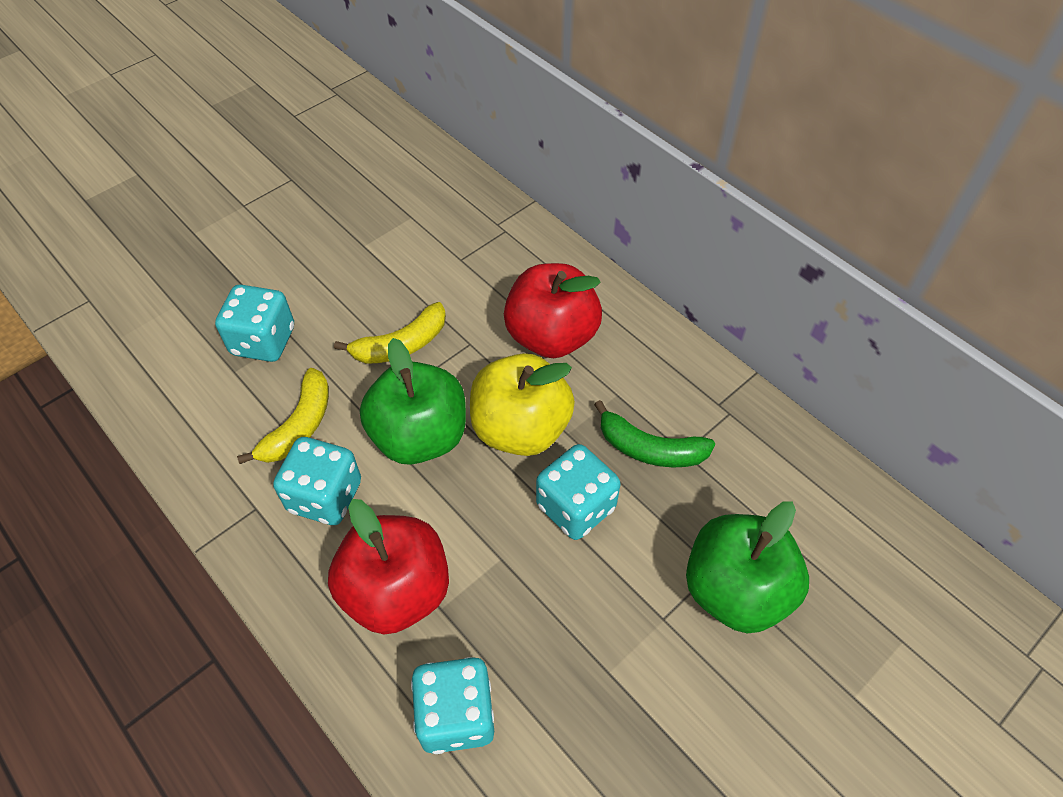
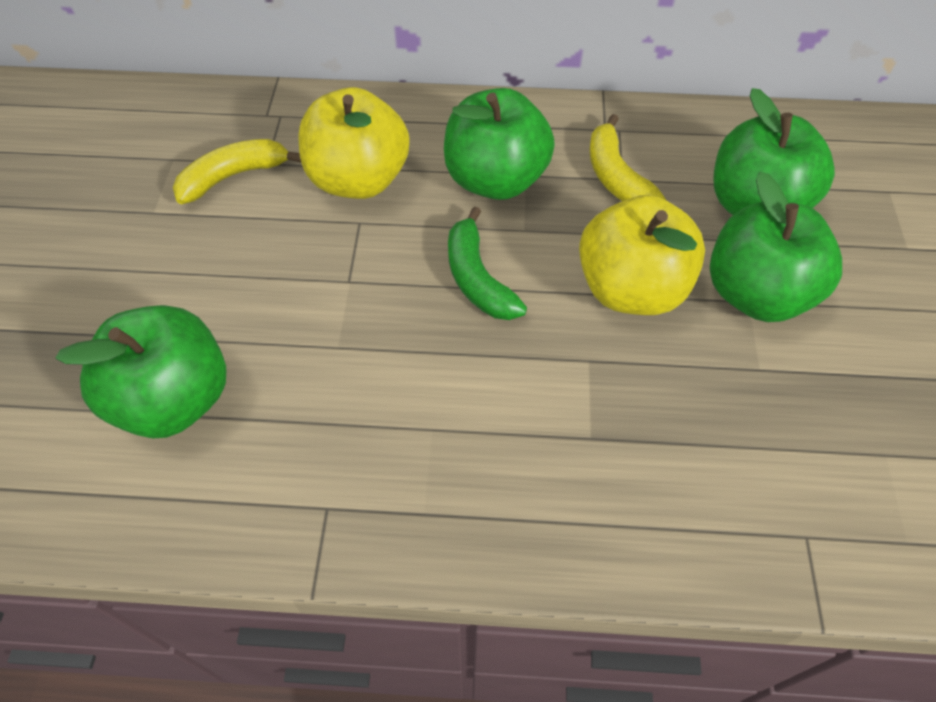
green apple: [360,338,466,465] [686,501,809,633] = 2 -> [56,305,226,438] [444,88,555,200] [710,172,842,322] [714,88,835,215] = 4
red apple: [328,499,449,634] [504,263,602,358] = 2 -> none = 0
turquoise dice: [215,285,294,362] [273,437,361,525] [411,657,494,754] [536,444,621,540] = 4 -> none = 0
yellow apple: [470,353,575,456] = 1 -> [298,87,410,199] [579,195,705,315] = 2

